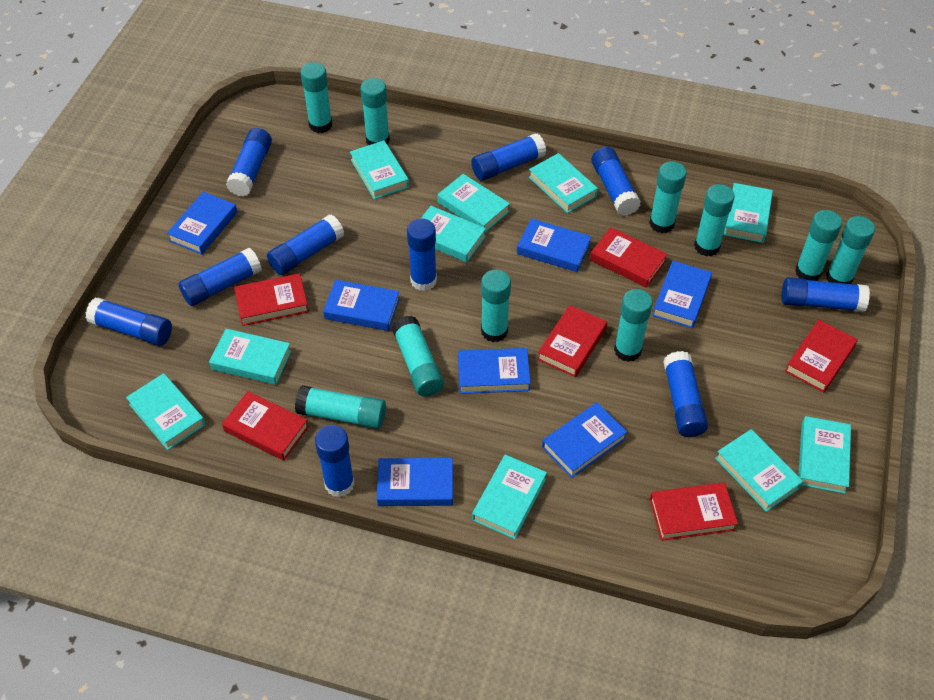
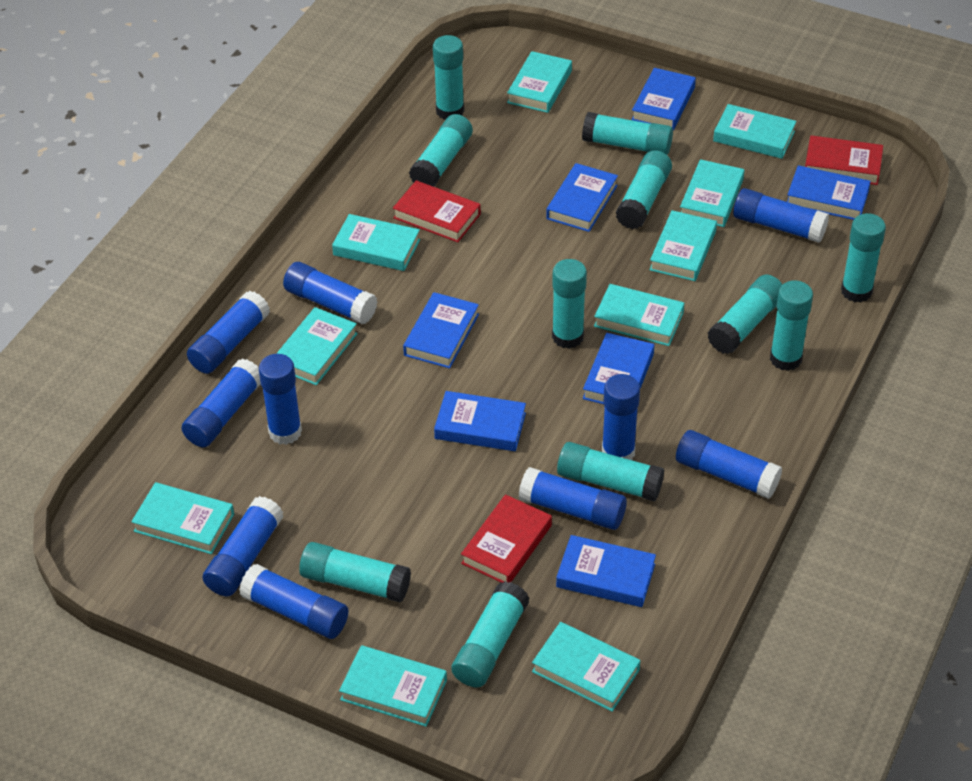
red book: [222,391,309,461] [234,273,309,326] [537,305,607,377] [590,227,667,288] [650,482,738,541] [785,319,858,393] = 6 -> [393,180,481,242] [461,494,552,583] [805,135,883,185] = 3
turquoise glue stick: [295,385,386,429] [301,62,332,133] [360,78,390,145] [392,315,444,397] [481,270,511,342] [614,289,653,362] [649,161,686,233] [694,184,735,256] [795,210,842,281] [826,216,875,284] = 10 -> [299,542,411,603] [409,114,473,187] [433,35,464,120] [451,581,529,687] [552,259,587,349] [557,442,664,502] [582,112,673,155] [616,150,672,229] [708,275,783,354] [770,280,813,371] [841,213,886,303] = 11

